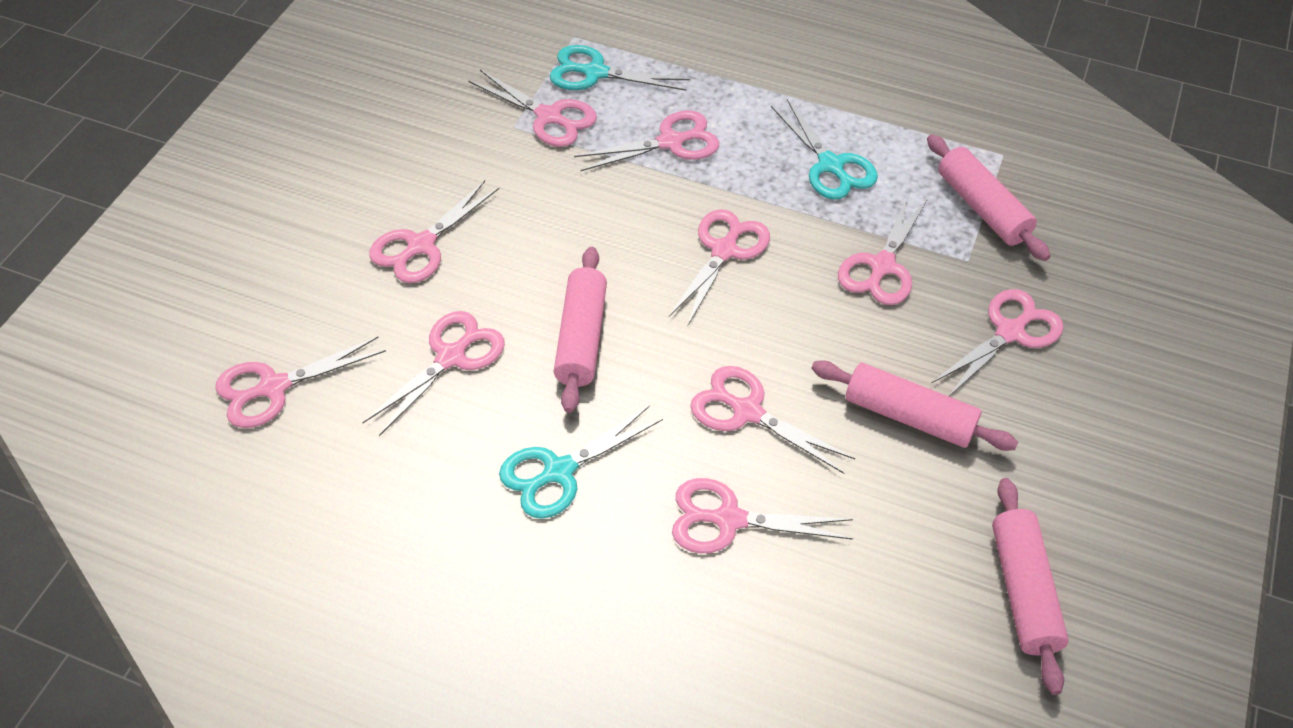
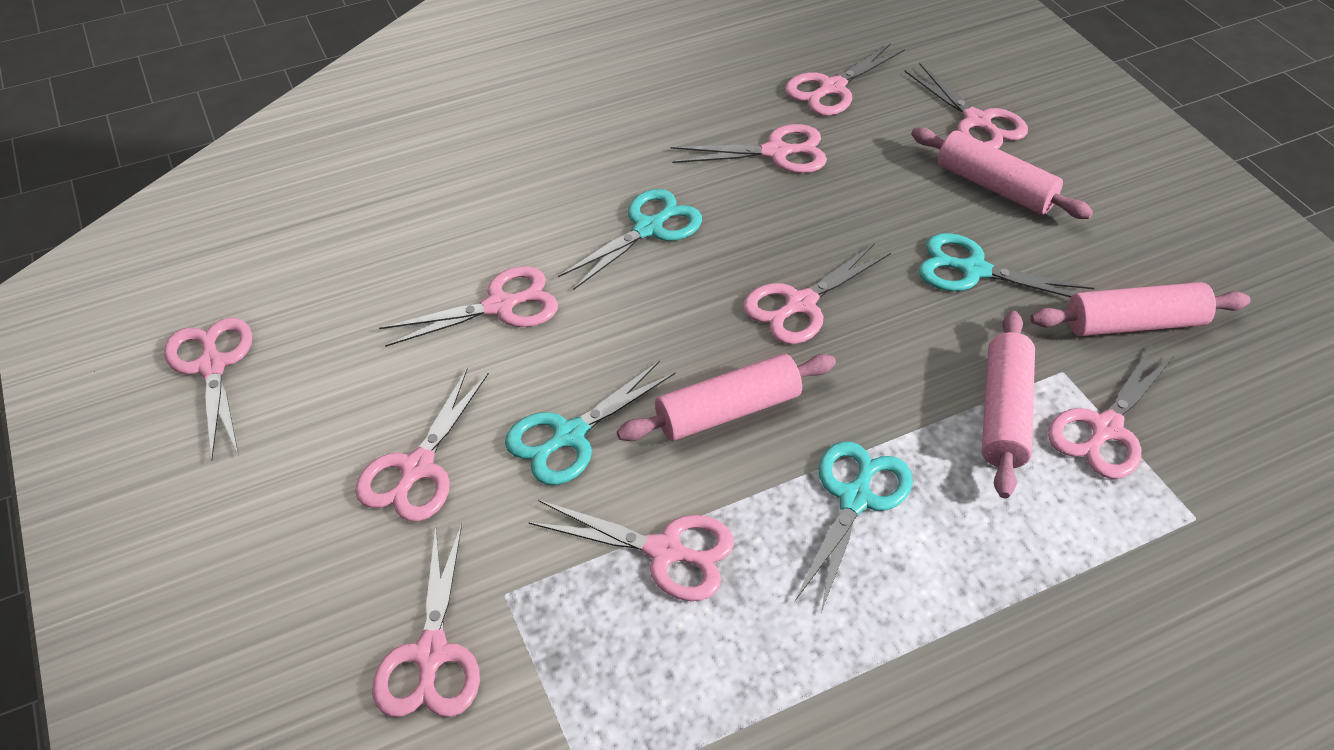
turquoise scissors: [499,405,663,519] [550,45,690,91] [771,99,878,200] = 3 -> [505,360,676,485] [558,189,702,290] [795,441,913,612] [918,233,1094,298] = 4

